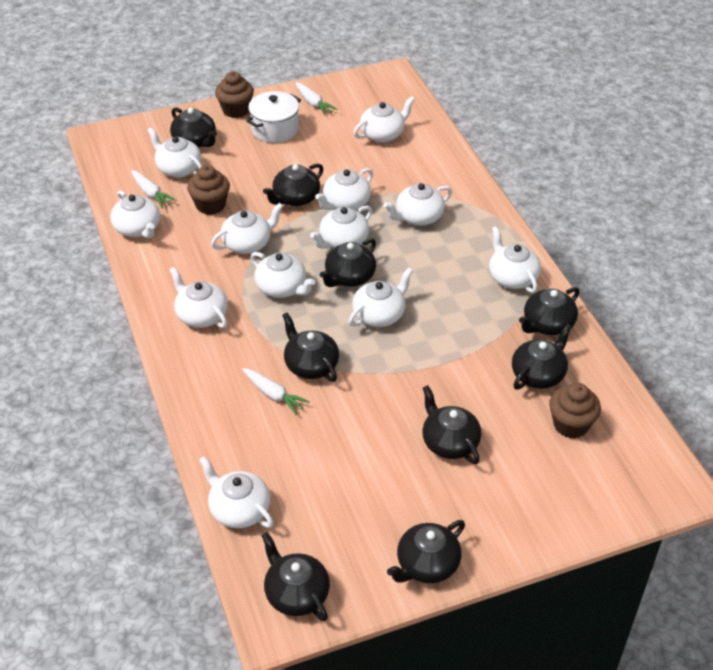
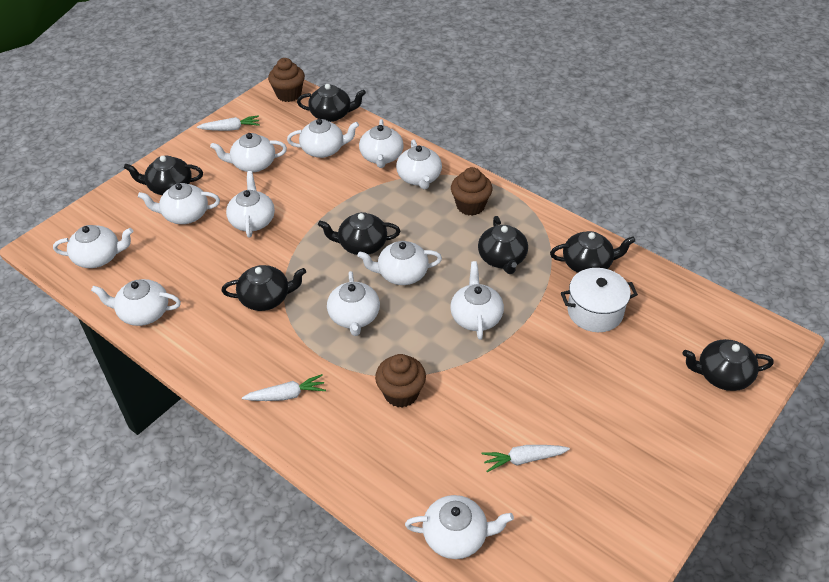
black teapot: [170,108,217,148] [261,532,330,621] [263,163,323,206] [282,313,339,382] [320,238,376,287] [387,520,465,583] [422,385,481,464] [512,323,572,390] [519,287,580,335] = 9 -> [124,156,203,195] [221,265,306,311] [297,84,366,122] [318,212,400,255] [478,216,528,274] [550,231,635,273] [682,339,774,391] = 7

